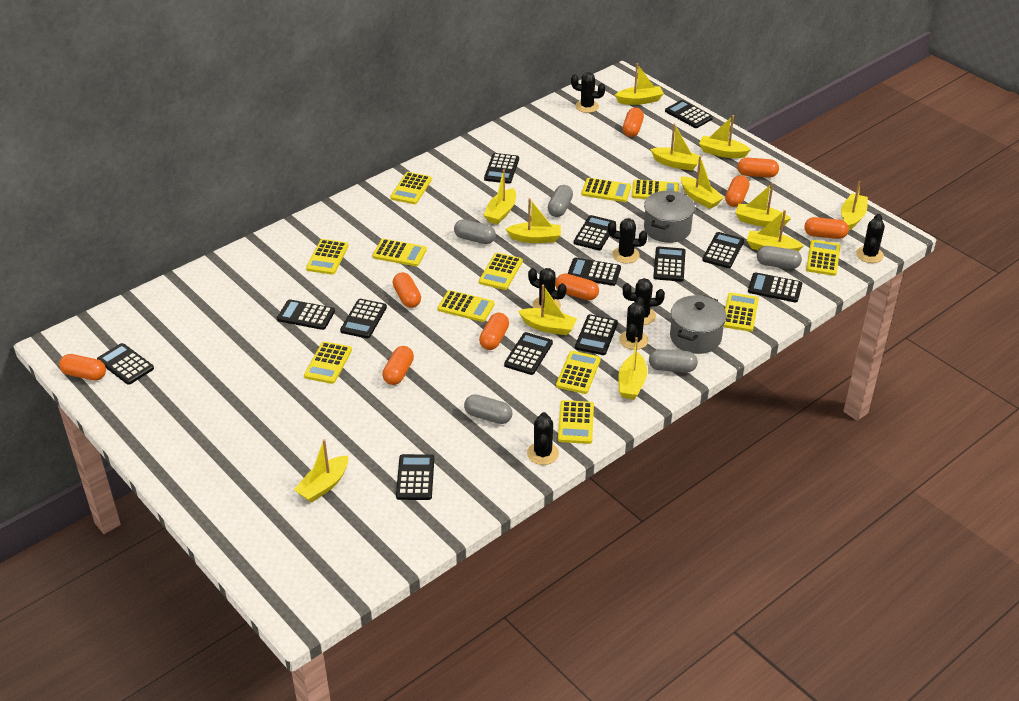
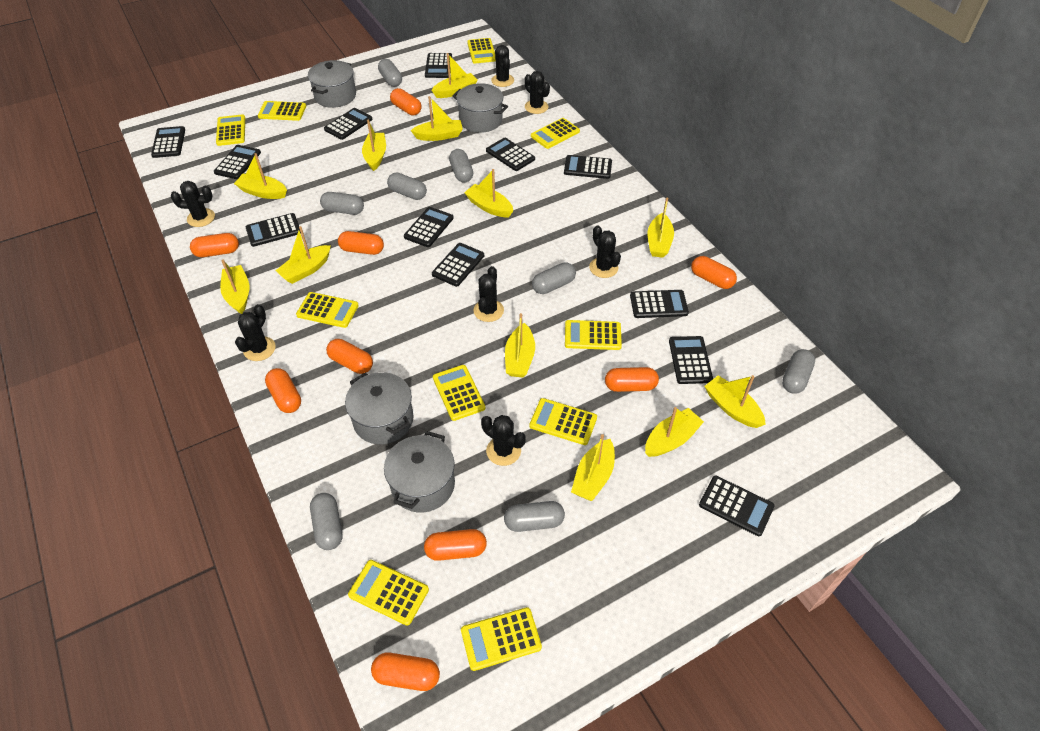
black calculator: [97,343,154,385] [277,299,335,330] [340,299,387,338] [396,454,434,500] [484,153,519,184] [504,332,553,375] [568,258,621,286] [574,215,616,250] [575,314,618,355] [653,246,686,282] [665,100,713,128] [702,232,744,268] [748,272,802,302] = 13 -> [151,126,185,158] [214,145,261,179] [246,213,301,247] [324,108,373,140] [404,207,454,247] [425,53,452,78] [432,243,484,287] [486,138,535,171] [564,155,612,179] [630,290,689,318] [669,336,713,384] [699,476,775,536] = 12
grey capsule: [454,219,496,244] [464,394,512,424] [548,185,573,217] [649,349,698,372] [757,246,802,269] = 5 -> [310,493,342,550] [320,192,364,215] [378,59,402,87] [387,172,427,200] [449,149,473,183] [504,501,565,532] [532,262,576,294] [782,349,815,394] = 8
grey pot: [644,191,695,243] [670,295,727,354] = 2 -> [308,60,356,108] [345,372,413,444] [384,431,455,513] [452,83,508,133] = 4
yellow calculator: [304,341,352,384] [306,239,348,275] [372,239,427,266] [390,172,432,204] [438,290,495,322] [479,253,523,290] [556,351,601,394] [558,400,594,444] [581,178,631,202] [632,179,679,199] [724,293,759,332] [806,240,841,276] = 12 -> [216,114,245,146] [258,101,306,121] [296,292,359,328] [348,560,429,626] [433,365,485,421] [461,607,542,671] [467,38,496,64] [529,398,597,445] [531,118,580,149] [565,320,622,350] = 10

